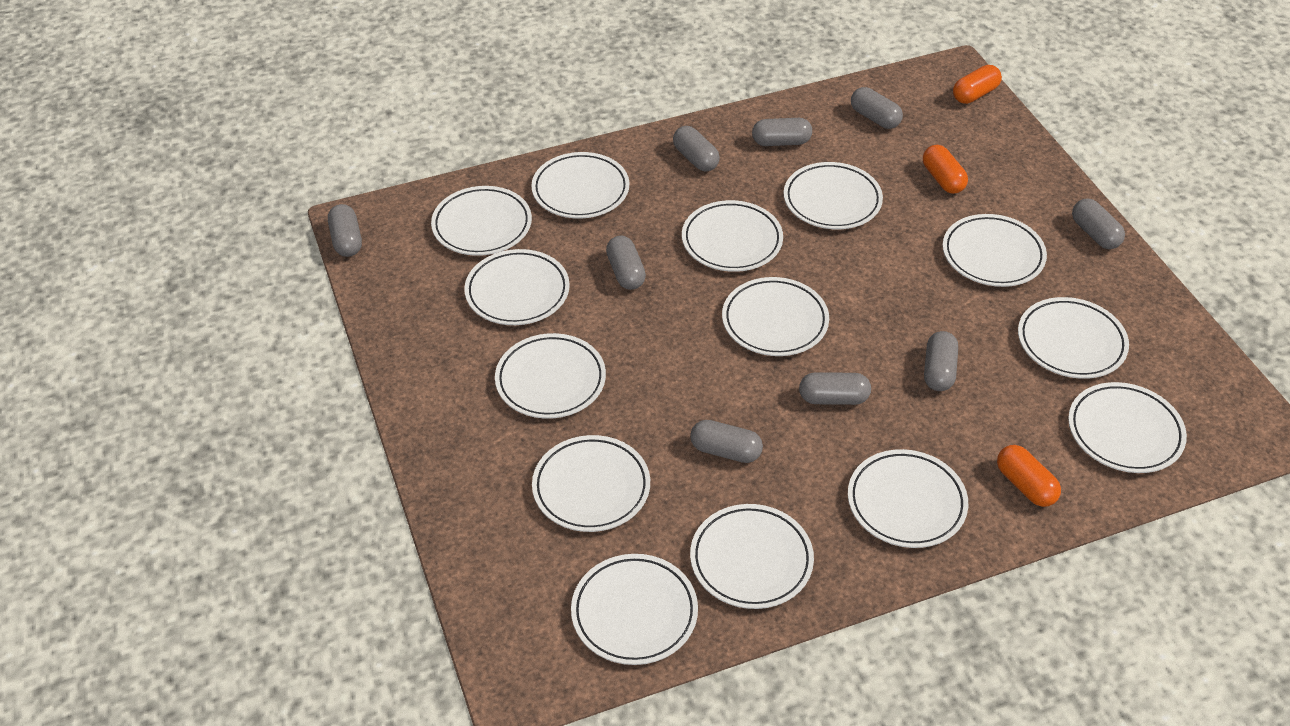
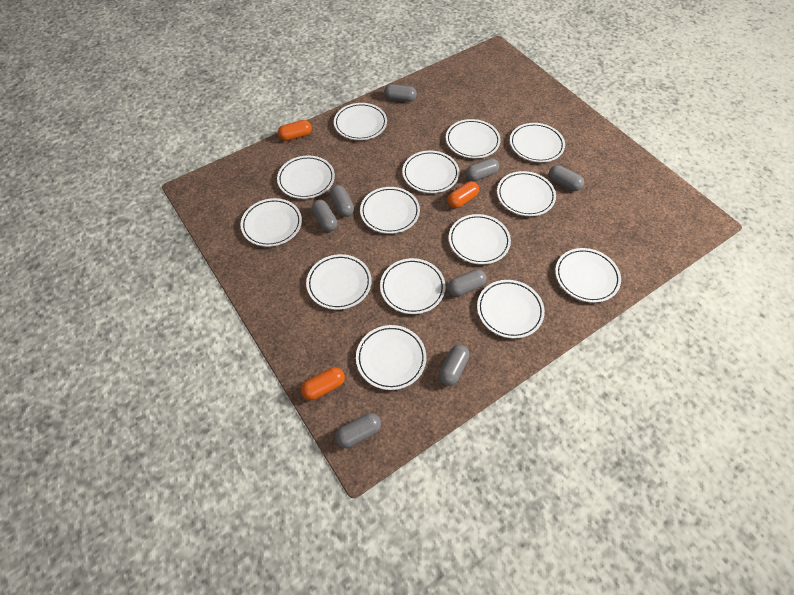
grey capsule: [328,204,362,257] [606,236,646,290] [673,126,720,171] [690,420,763,463] [752,118,812,146] [799,372,871,405] [851,87,903,129] [924,331,958,391] [1072,198,1125,249] = 9 -> [312,200,338,232] [330,185,354,217] [335,413,381,448] [384,84,417,102] [439,345,469,386] [448,269,486,297] [465,158,499,181] [549,165,584,191] = 8

